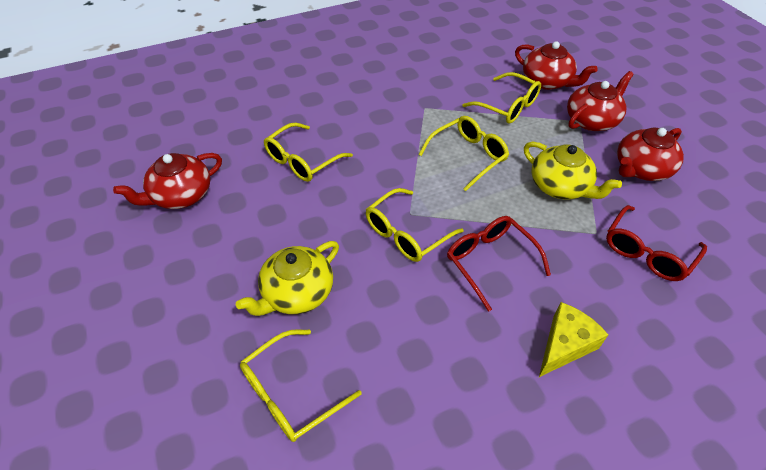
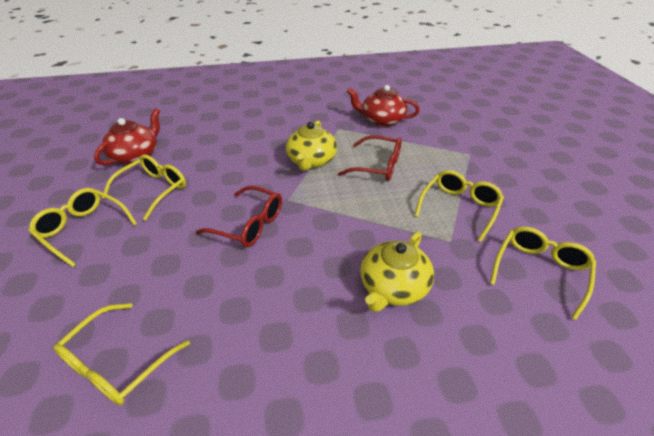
red teapot: [113,153,222,209] [515,41,598,90] [567,71,634,131] [617,128,684,181] = 4 -> [94,108,160,166] [347,85,420,127] = 2
yellow cheese: [539,302,608,377] = 1 -> none = 0

